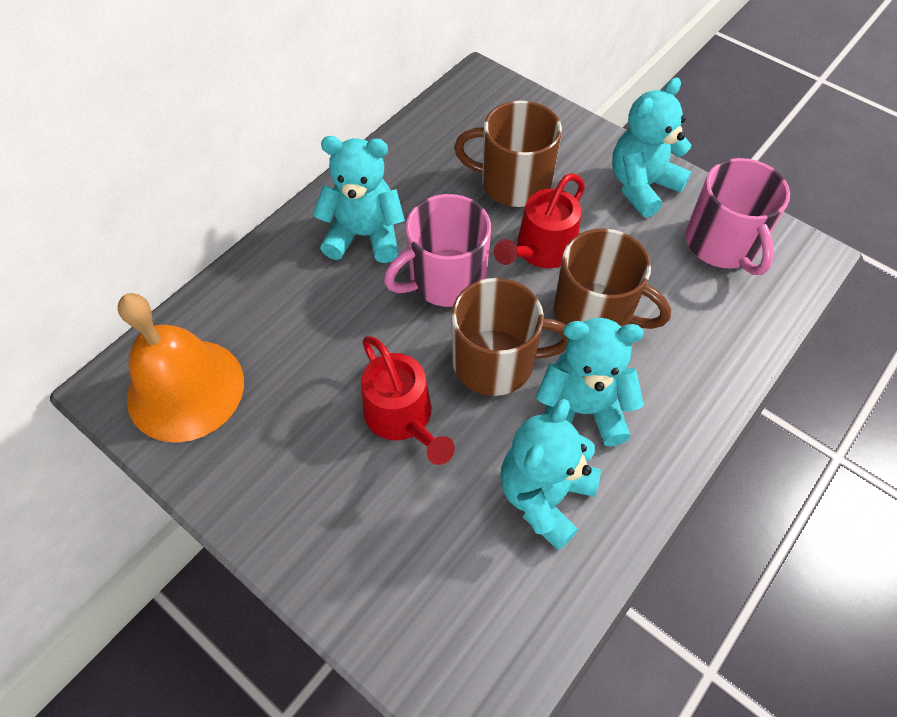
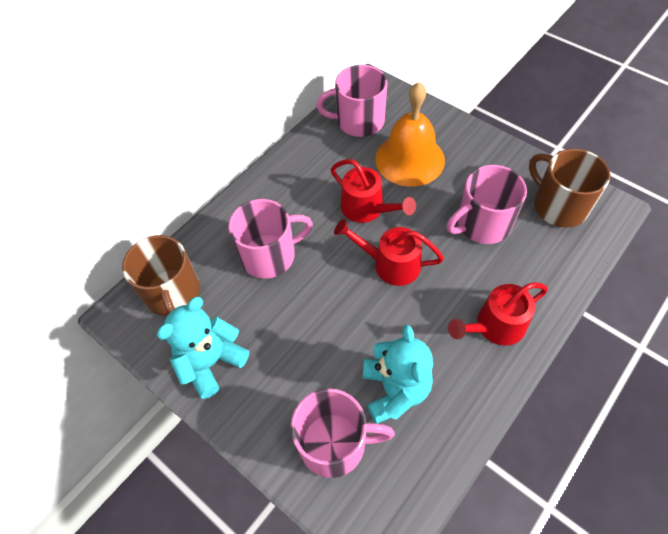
brown mug: [451,278,568,396] [454,101,562,207] [553,228,671,329] = 3 -> [122,235,200,316] [529,149,611,228] = 2
pink mug: [384,194,491,307] [686,158,790,275] = 2 -> [228,199,313,279] [290,388,395,478] [316,65,387,137] [447,165,527,244] = 4
red watering can: [361,336,455,465] [494,173,585,268] = 2 -> [331,159,416,223] [334,219,444,286] [448,282,548,346] = 3
turquoise teddy bear: [313,136,405,263] [500,399,601,550] [536,318,644,446] [612,78,691,218] = 4 -> [157,297,249,399] [363,325,433,424] = 2

